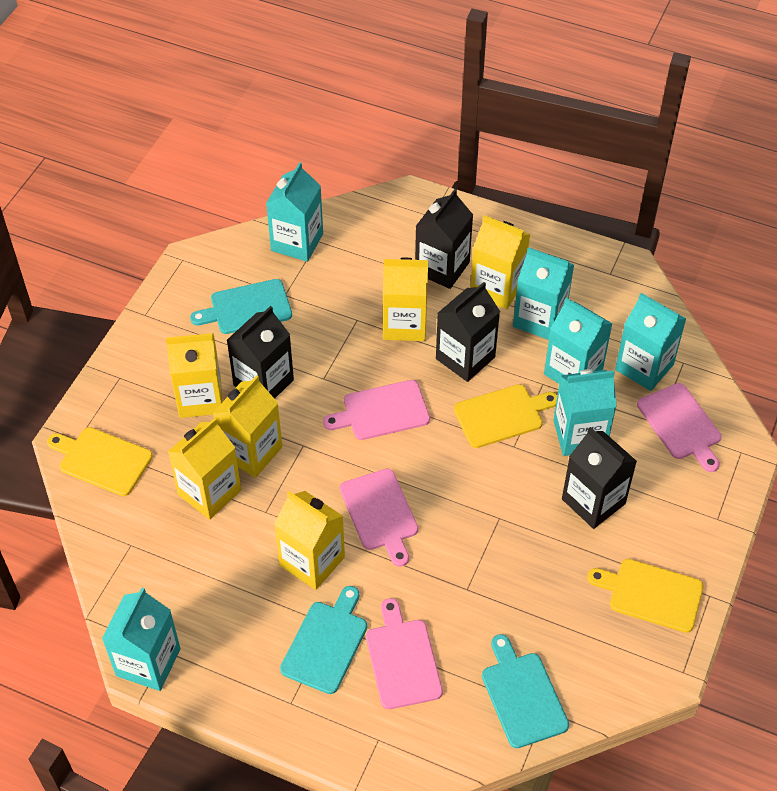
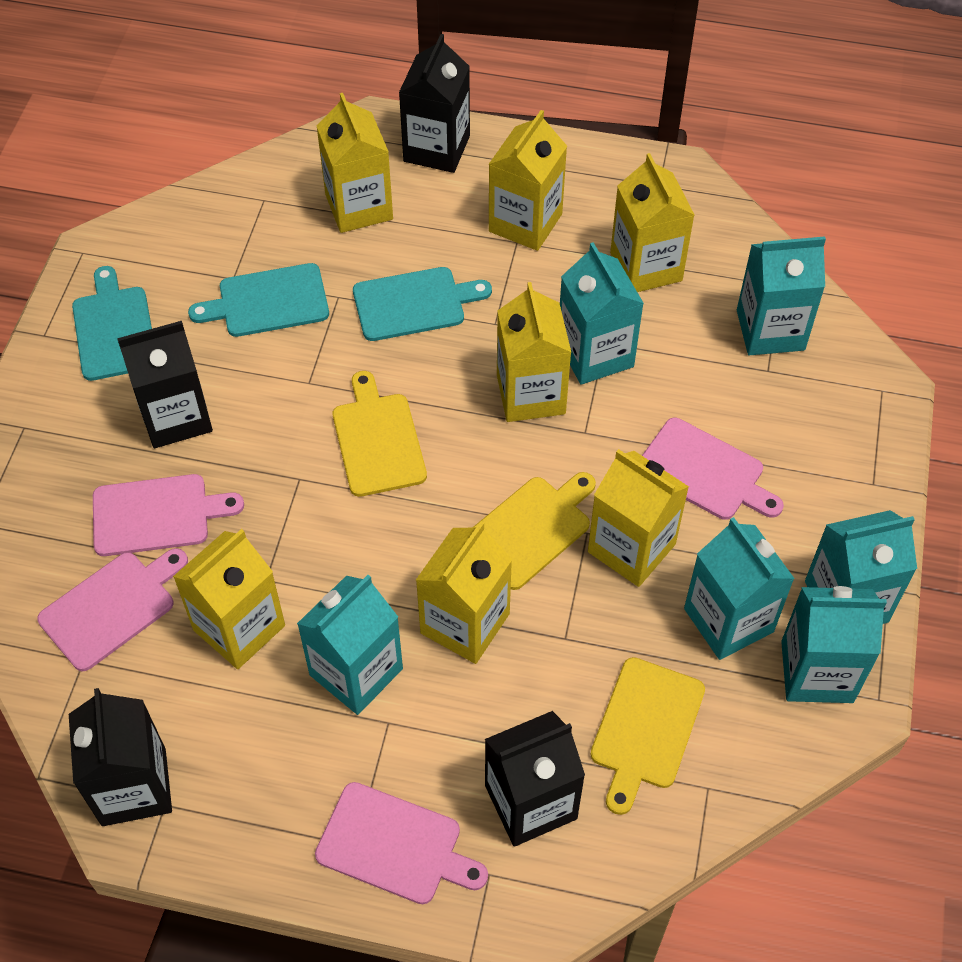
yellow carton: [166,333,223,418] [168,418,241,520] [213,375,282,478] [274,491,345,590] [383,258,428,341] [471,215,530,309] = 6 -> [173,529,285,669] [317,93,393,233] [416,522,512,664] [489,110,567,251] [497,282,571,422] [588,449,689,587] [610,153,694,292] = 7

